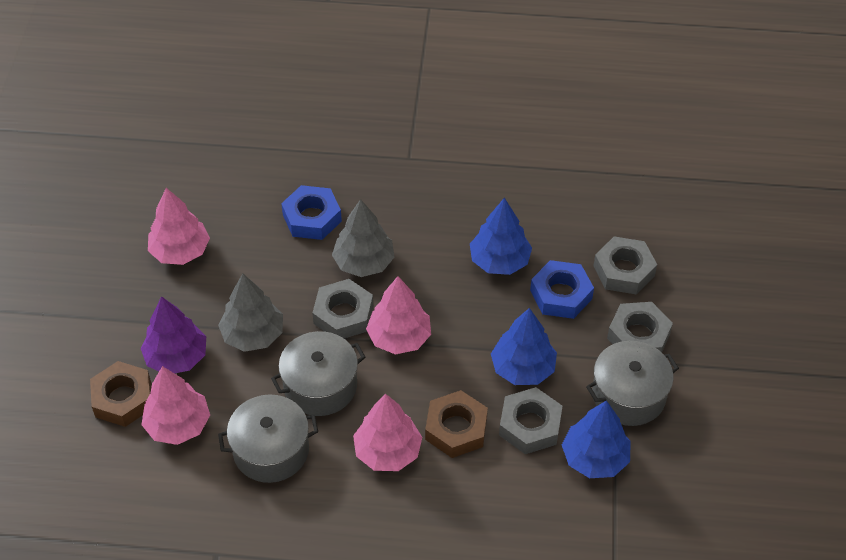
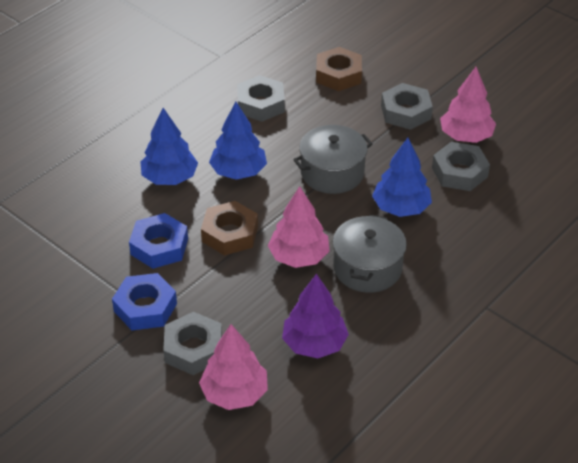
grey pot: [218,395,318,483] [271,331,366,416] [586,341,679,426] = 3 -> [293,125,373,194] [333,215,407,293] = 2
grey tree: [218,274,283,352] [332,199,395,277] = 2 -> none = 0
pink tree: [141,366,210,445] [148,188,210,265] [353,394,422,471] [366,276,431,355] = 4 -> [199,324,268,410] [268,186,330,268] [440,67,496,143] = 3

